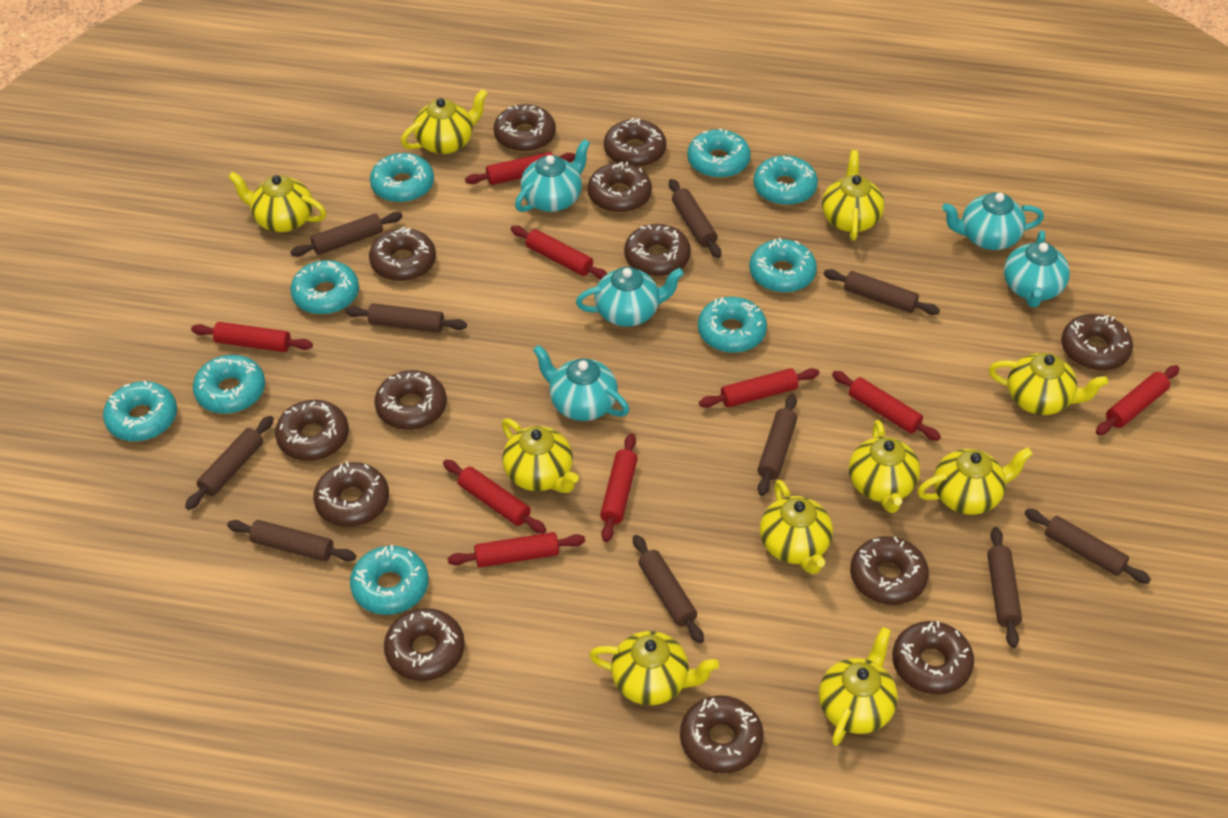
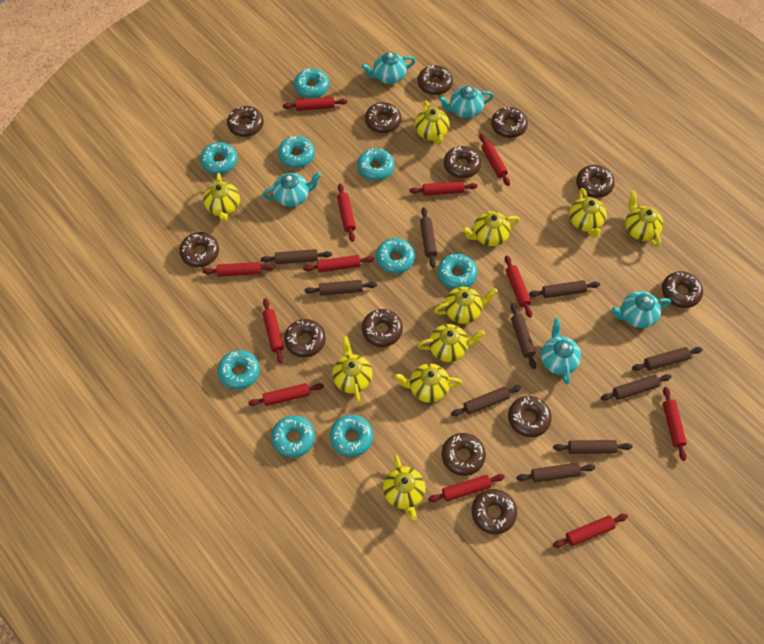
red rolling pin: [191,322,313,352] [443,460,546,534] [448,532,585,568] [465,152,575,185] [511,226,607,280] [600,434,637,542] [699,368,820,408] [832,371,941,441] [1096,365,1180,435] = 9 -> [203,262,275,277] [248,383,324,406] [262,298,284,364] [283,97,347,111] [303,255,374,273] [337,184,356,242] [409,181,477,196] [428,474,505,502] [479,134,510,186] [505,256,532,318] [553,514,628,548] [663,387,687,461] = 12

